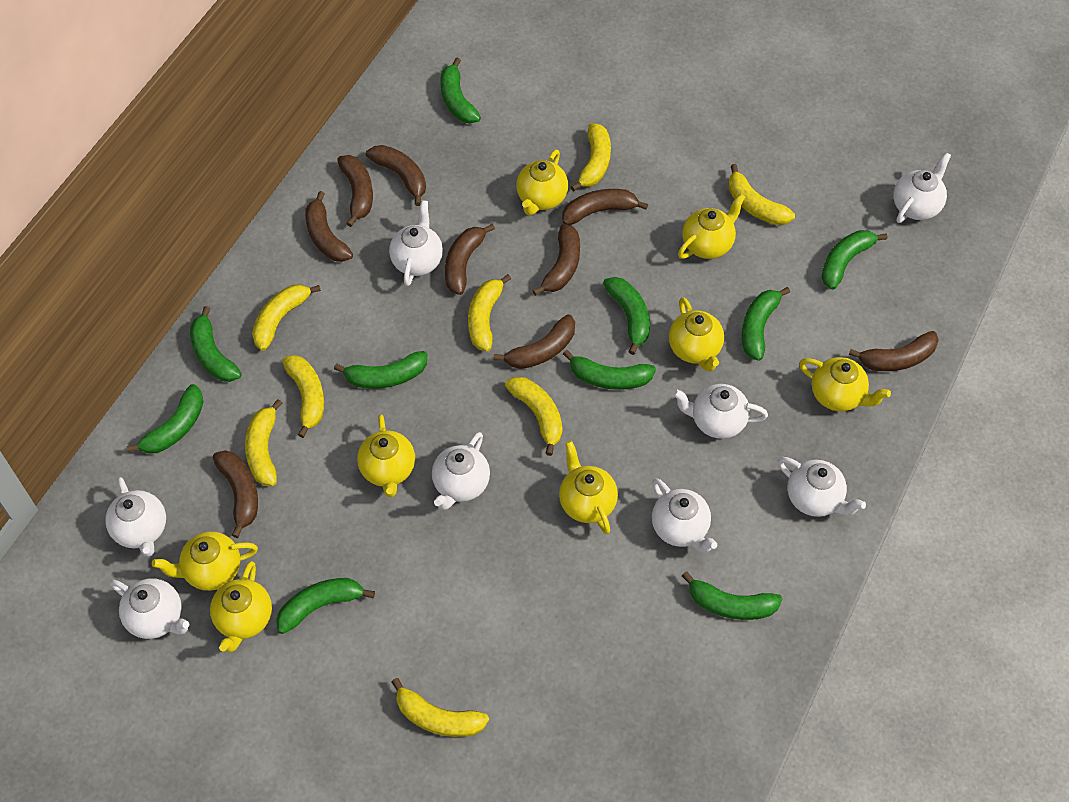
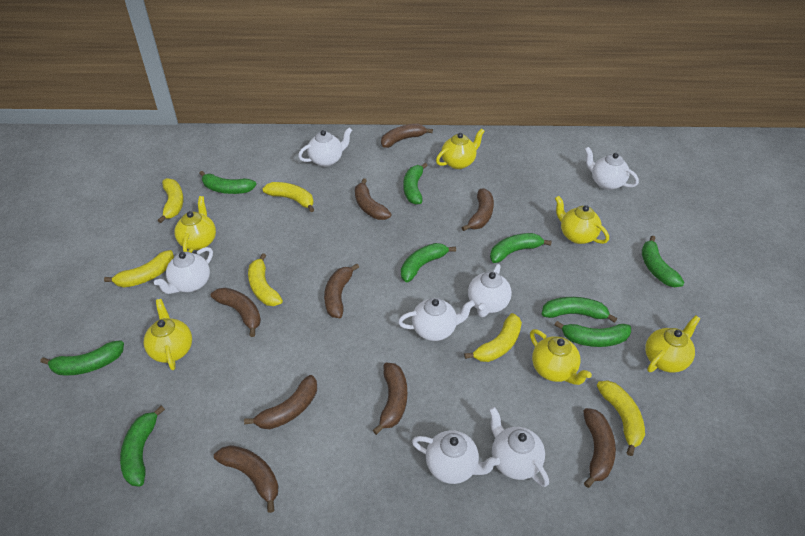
green banana: [127,384,203,454] [190,306,241,382] [276,578,375,634] [334,351,427,389] [440,57,481,124] [563,350,656,390] [603,277,650,355] [682,571,782,620] [742,287,790,361] [822,230,887,290] = 10 -> [41,340,124,376] [120,406,165,487] [199,171,257,194] [401,243,456,282] [403,163,428,205] [490,233,552,263] [542,297,617,323] [554,321,631,347] [642,235,685,287] = 9
white teapot: [105,477,166,557] [110,578,189,639] [389,200,443,286] [432,432,490,510] [652,478,717,553] [673,384,768,439] [778,457,866,517] [893,152,951,223] = 8 -> [154,247,213,294] [298,127,352,167] [398,298,475,341] [412,430,500,484] [468,264,512,317] [489,407,549,487] [585,147,639,190] = 7
yellow banana: [245,399,283,486] [252,284,321,351] [282,355,324,438] [392,678,489,737] [468,274,511,351] [505,377,562,456] [571,123,611,191] [729,164,795,225] = 8 -> [104,250,174,288] [158,178,184,223] [248,253,283,306] [262,182,314,212] [464,313,522,362] [597,380,645,456] = 6
yellow teapot: [152,531,258,591] [210,561,272,652] [357,414,415,497] [516,150,568,215] [559,441,618,534] [669,297,724,372] [678,193,745,259] [799,357,891,411] = 8 -> [144,299,192,370] [174,196,216,253] [436,128,484,169] [530,329,592,385] [555,196,609,244] [645,315,700,373] = 6

